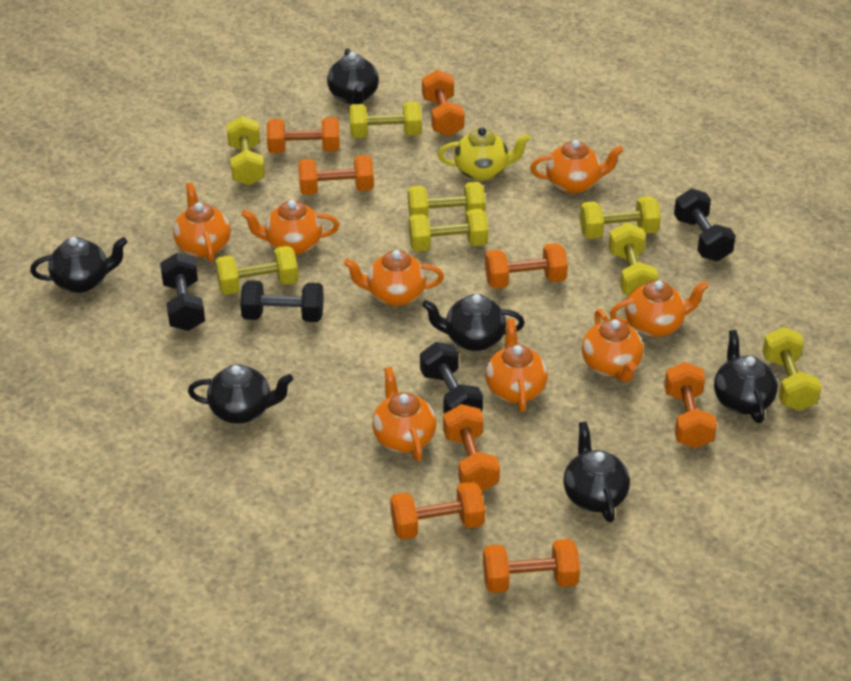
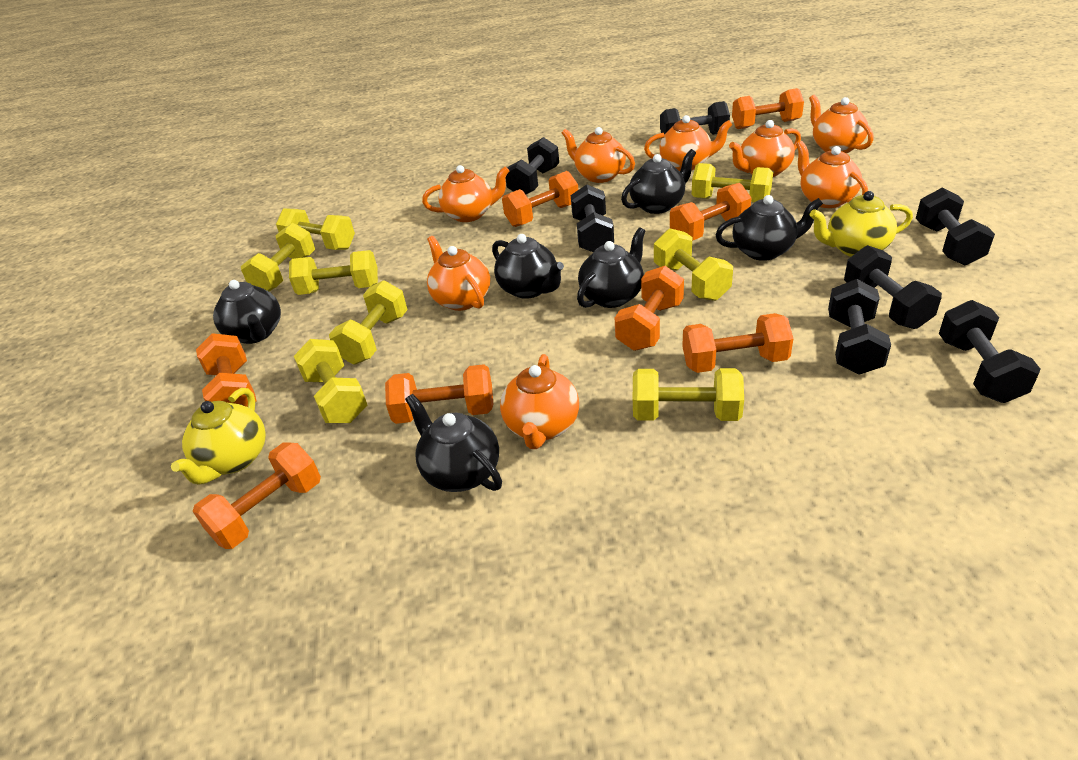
black dumbbell: [160,253,205,331] [240,280,324,322] [420,342,483,414] [674,189,736,261] = 4 -> [506,137,559,194] [571,184,614,252] [660,101,730,135] [828,279,891,374] [844,245,942,329] [916,187,995,265] [939,300,1041,403] = 7
yellow teapot: [438,127,530,181] = 1 -> [171,388,266,484] [810,191,913,257] = 2

